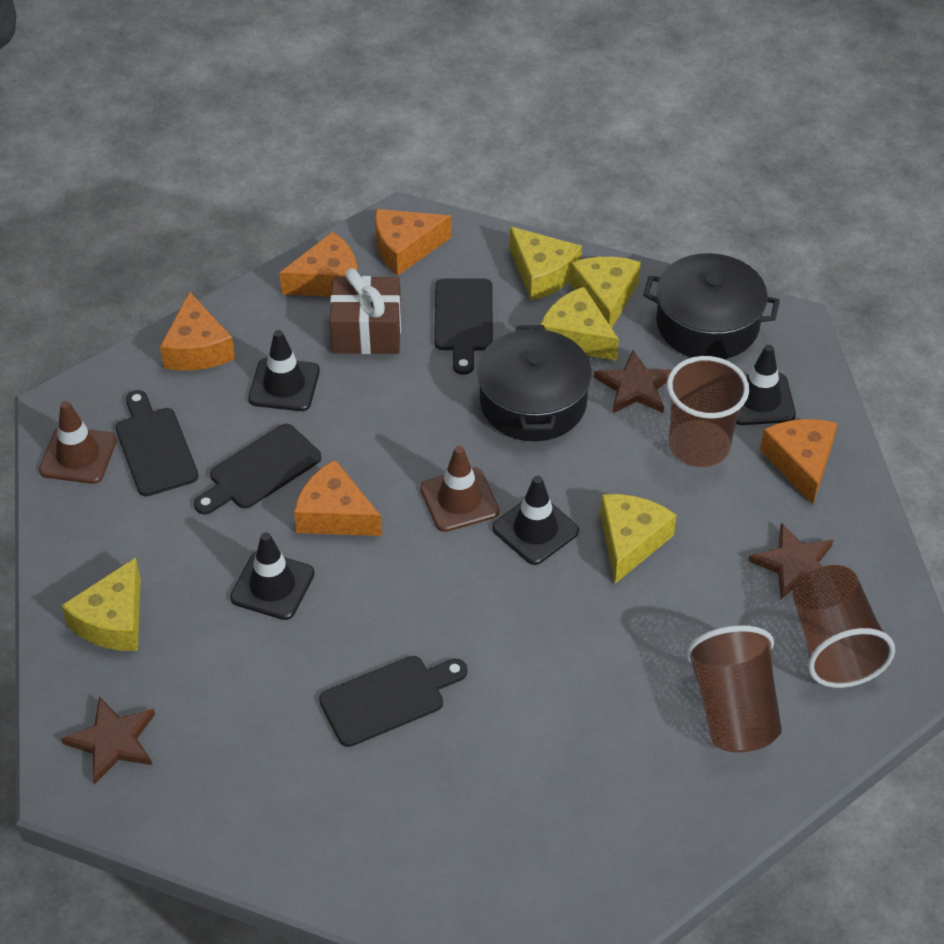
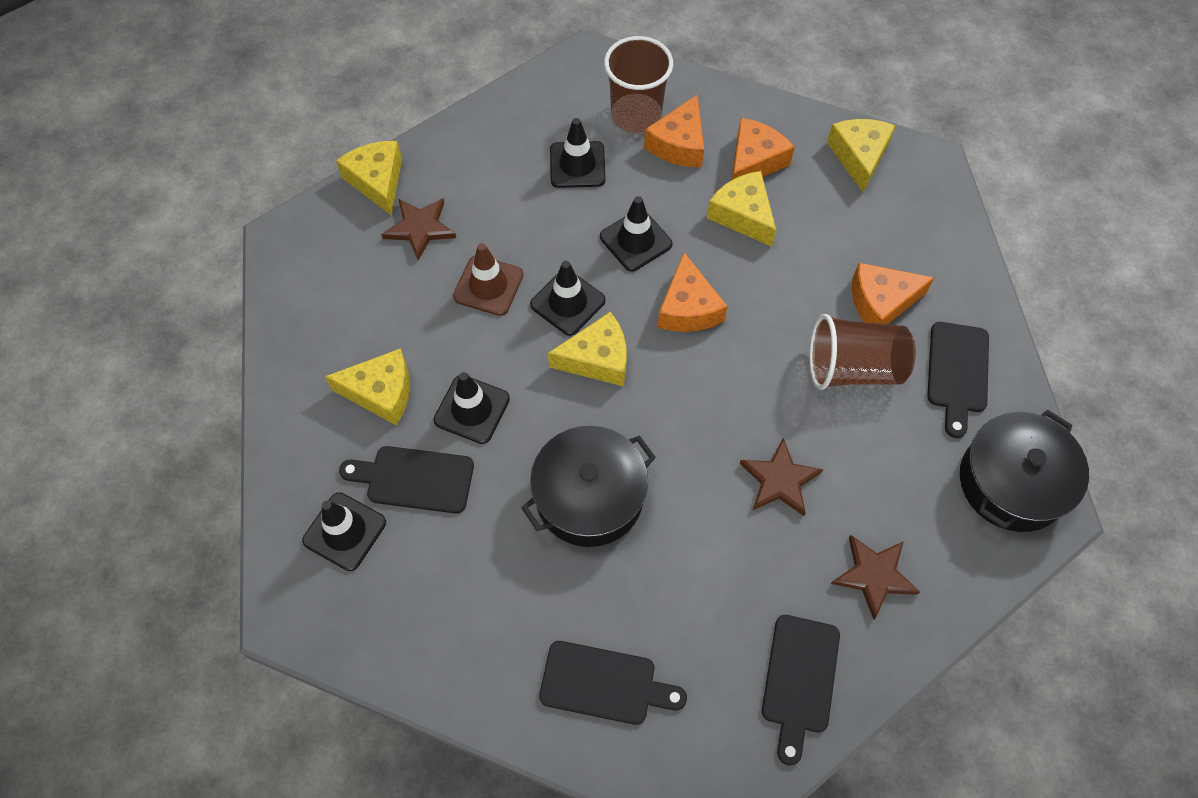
black traffic cone: [230,532,315,620] [248,330,320,411] [492,476,579,565] [736,345,796,425] = 4 -> [302,492,386,571] [434,372,510,444] [530,261,606,336] [550,118,606,188] [600,196,673,271] = 5
brown cup: [667,356,749,467] [686,625,782,752] [792,565,895,688] = 3 -> [604,36,673,133] [810,314,916,390] = 2
brown gift: [330,268,401,354] = 1 -> none = 0
brown traffic cone: [39,401,117,484] [420,446,499,532] = 2 -> [453,243,524,316] = 1
orange cheese: [160,292,235,370] [279,232,358,297] [294,460,382,536] [375,209,451,276] [760,419,838,505] = 5 -> [644,95,704,167] [657,252,728,332] [732,118,795,180] [852,263,934,324] = 4

